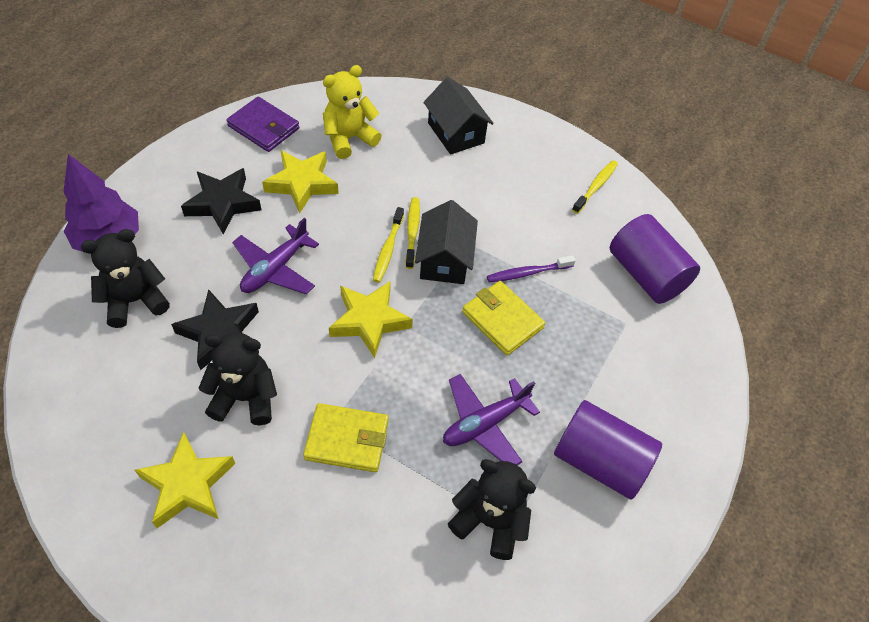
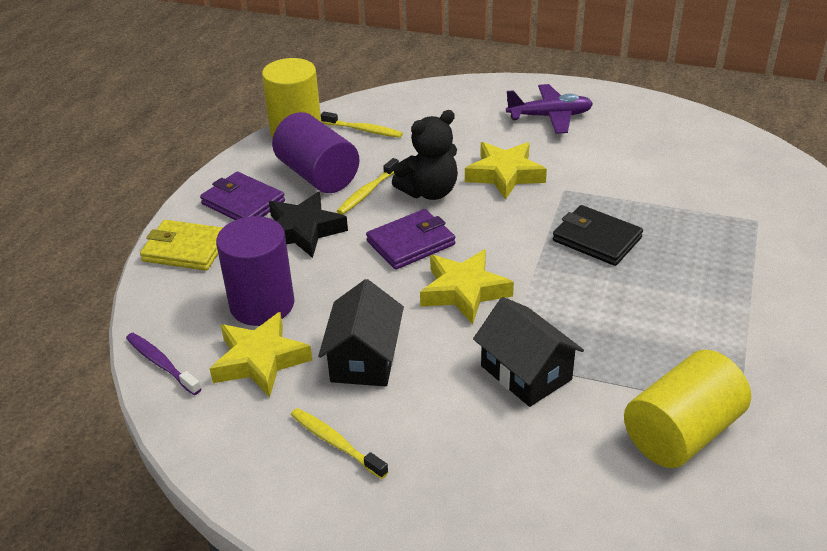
black star: [171,289,259,371] [181,168,261,235] = 2 -> [269,192,348,258] = 1
black teddy bear: [81,229,170,328] [199,332,277,425] [448,459,536,560] = 3 -> [392,110,458,200] = 1
black wallet: none = 0 -> [553,205,643,266] = 1
purple plane: [232,218,319,294] [443,374,540,465] = 2 -> [506,84,593,134] = 1
purple tree: [64,154,139,252] = 1 -> none = 0
purple wallet: [227,97,300,152] = 1 -> [200,172,285,220] [366,209,455,270] = 2
yellow cylinder: none = 0 -> [262,58,321,139] [624,350,751,468] = 2
yellow teddy bear: [323,65,382,159] = 1 -> none = 0
yellow wallet: [303,403,389,472] [462,281,545,356] = 2 -> [140,220,223,271] = 1

